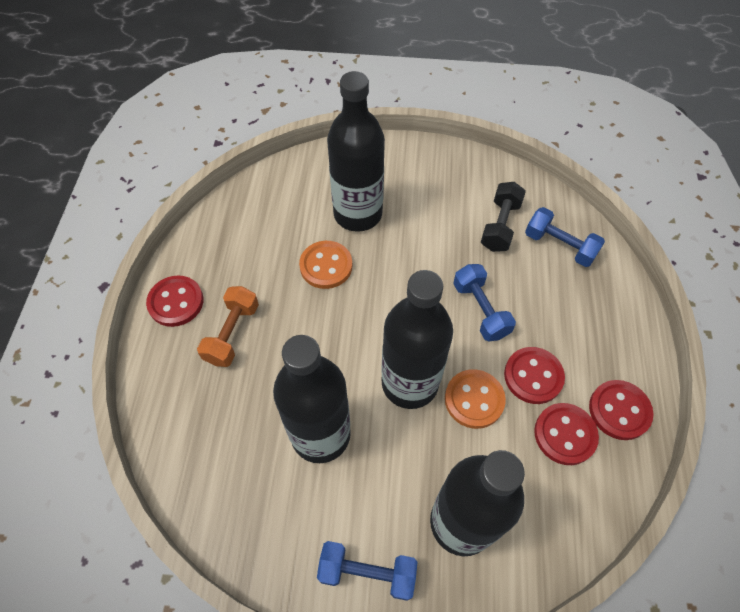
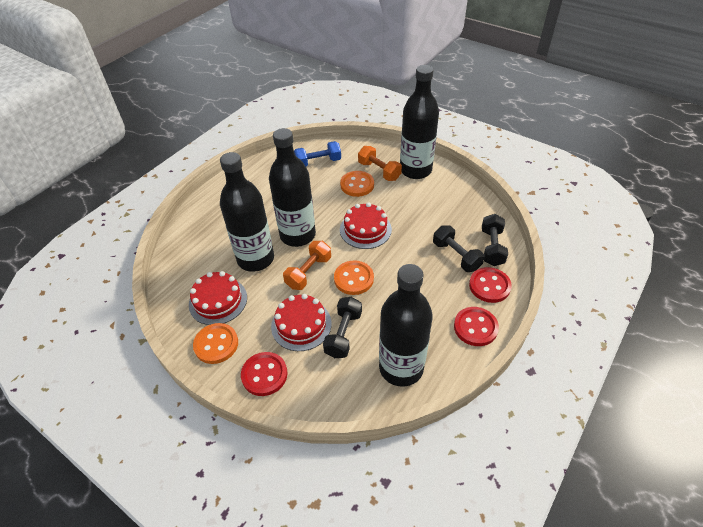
black dumbbell: [481,182,526,252] = 1 -> [323,297,362,358] [433,225,485,272] [482,214,508,266] = 3
blue dumbbell: [317,541,418,601] [453,264,516,341] [525,207,605,267] = 3 -> [294,141,341,167] = 1
orange button: [299,241,352,289] [445,369,506,429] = 2 -> [193,323,238,364] [334,260,374,295] [340,171,374,197] = 3
orange dumbbell: [197,286,259,367] = 1 -> [283,241,331,290] [358,146,402,181] = 2
red button: [146,275,203,327] [504,347,565,404] [534,403,599,465] [589,380,653,440] = 4 -> [241,352,288,396] [454,307,499,346] [469,267,512,303] = 3
red cake: none = 0 -> [189,271,247,325] [271,294,332,351] [340,203,392,249] = 3

